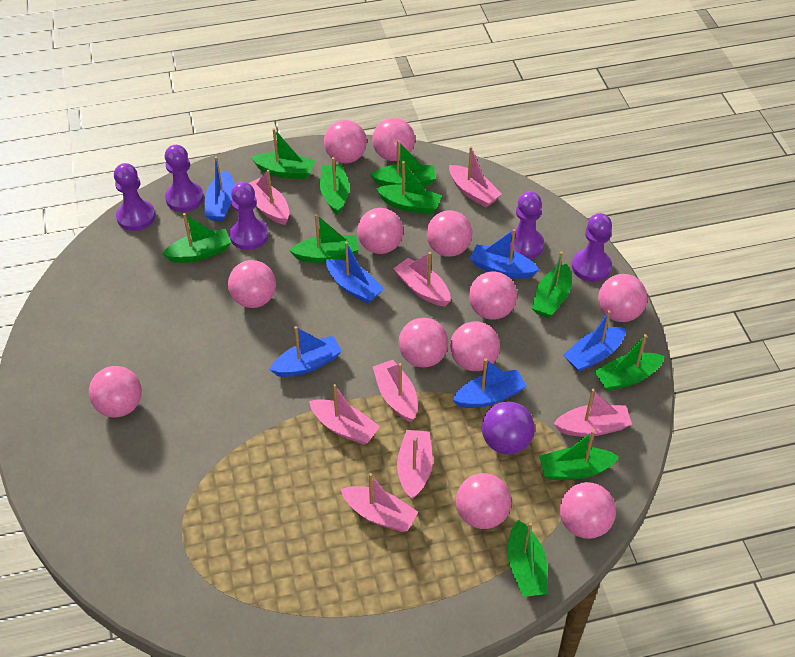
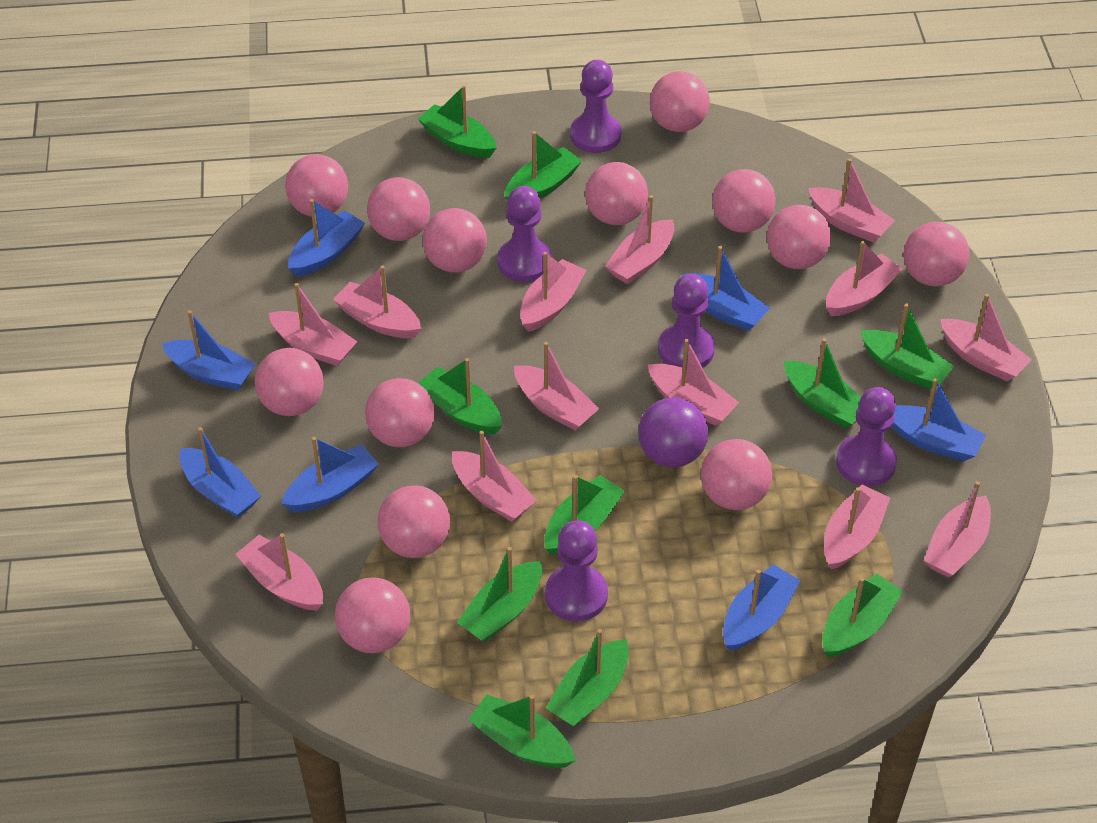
blue boat: [205,156,235,221] [270,326,342,377] [326,242,384,304] [452,358,526,408] [470,229,539,279] [564,310,625,372] = 6 -> [162,310,256,390] [180,427,261,518] [281,437,379,512] [288,199,365,277] [682,246,770,331] [723,564,801,651] [892,378,986,461] = 7
pink ball: [89,366,142,417] [228,260,276,308] [324,120,367,163] [357,208,403,254] [372,118,415,161] [399,318,448,367] [426,210,472,257] [450,321,500,371] [456,473,511,529] [469,272,517,320] [560,482,616,539] [598,274,647,322] = 12 -> [255,348,324,416] [285,154,348,217] [335,577,410,653] [365,378,435,447] [367,177,430,241] [378,485,450,558] [423,208,487,273] [585,162,648,225] [650,71,710,132] [701,439,772,510] [712,169,776,233] [767,205,831,269] [904,222,969,286] = 13
pink boat: [249,170,289,225] [309,384,380,445] [341,473,418,532] [373,360,417,422] [393,252,451,306] [397,430,433,499] [449,146,502,208] [553,389,632,437] = 8 -> [236,533,323,610] [269,283,357,366] [333,265,422,338] [452,431,537,522] [514,342,599,431] [520,252,586,332] [605,195,674,284] [648,339,739,426] [808,158,895,242] [824,485,890,570] [826,241,903,316] [924,481,991,578] [940,294,1032,381] = 13

